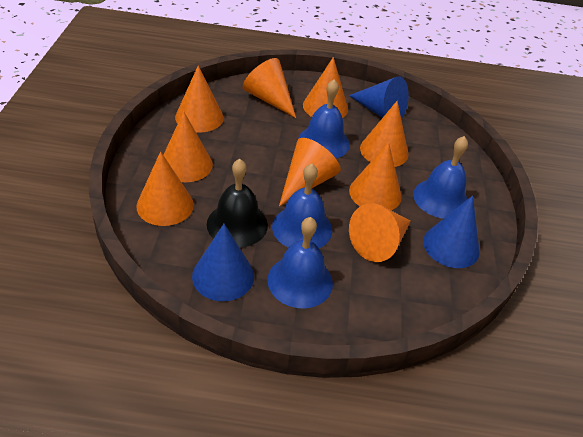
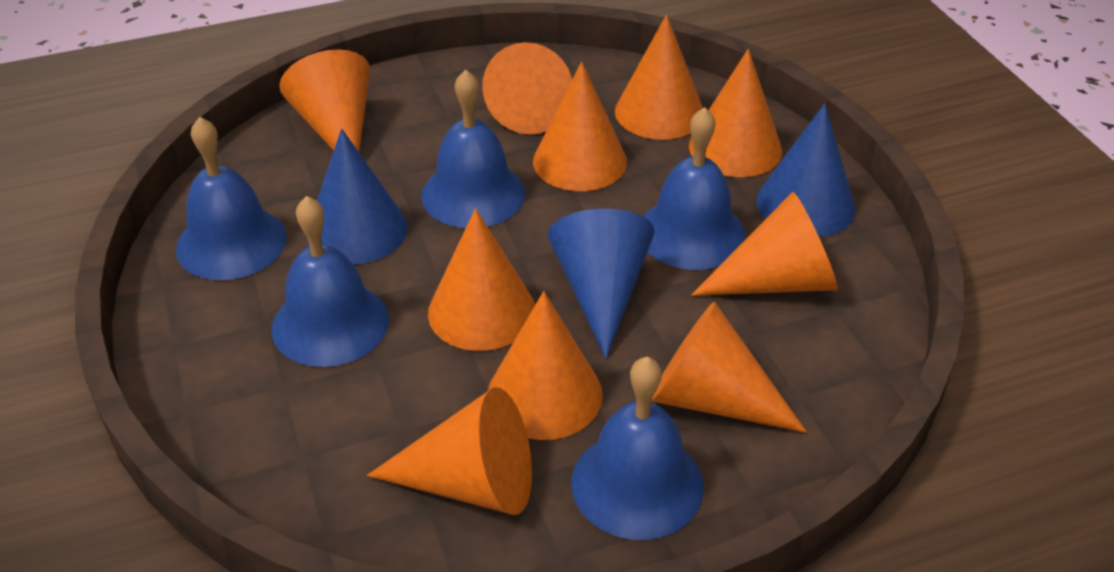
black bell: [207,159,268,248] = 1 -> none = 0
blue bell: [267,217,333,309] [272,163,332,248] [298,79,350,158] [413,136,468,219] = 4 -> [176,117,287,280] [272,196,389,367] [421,70,525,228] [571,357,704,540] [643,107,746,270] = 5
orange cone: [136,151,194,226] [163,111,213,182] [175,65,224,132] [243,58,296,118] [279,138,341,206] [303,57,348,118] [349,142,402,210] [349,203,411,262] [360,101,409,167] = 9 -> [279,49,370,152] [367,387,532,515] [428,208,535,351] [482,42,572,134] [488,291,603,440] [533,62,627,191] [615,14,703,140] [651,302,807,433] [689,49,782,177] [691,192,838,296] = 10

